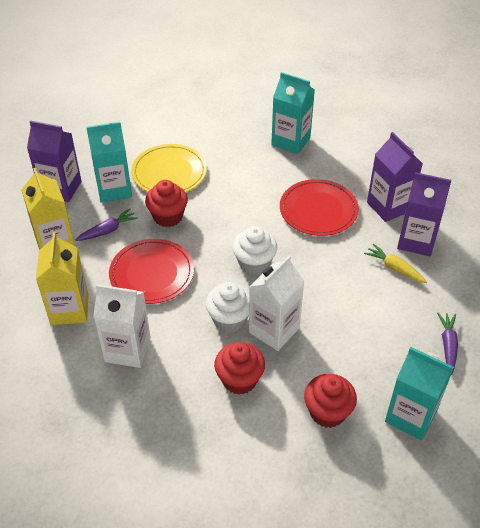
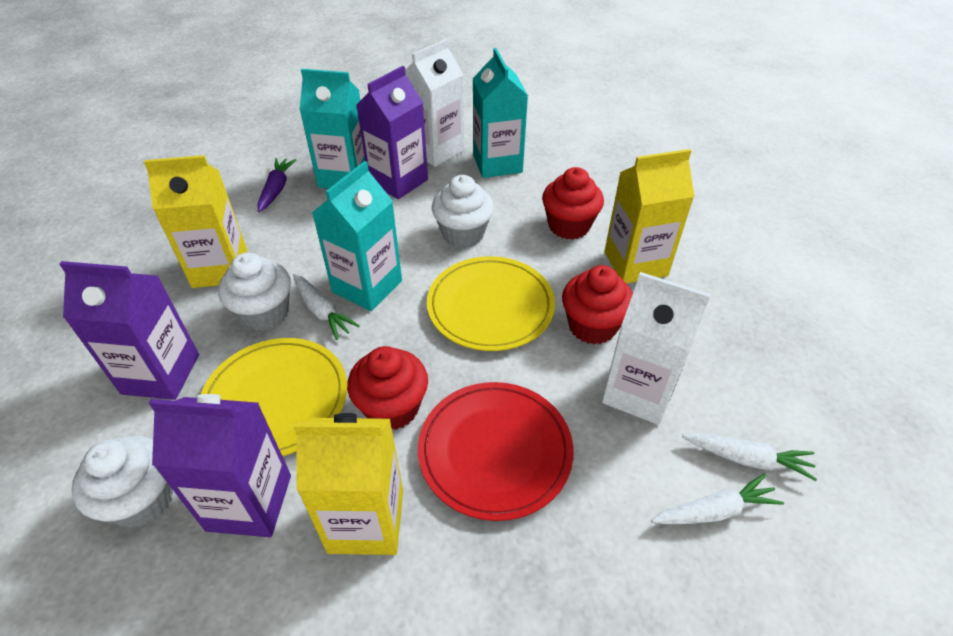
purple carrot: [75,209,138,241] [437,312,458,375] = 2 -> [258,158,296,212] = 1
red plate: [109,239,194,304] [280,179,359,236] = 2 -> [418,382,573,521] = 1
white carrot: none = 0 -> [293,274,360,340] [651,474,784,524] [682,433,817,481] = 3
white cupcake: [206,282,249,333] [232,226,277,275] = 2 -> [71,436,173,529] [218,253,291,331] [432,175,494,248] = 3
yellow carrot: [364,244,427,283] = 1 -> none = 0
yellow carton: [21,168,75,250] [36,232,89,325] = 2 -> [144,155,247,288] [293,413,403,555] [604,149,694,284] = 3
yellow plate: [131,144,207,192] = 1 -> [201,338,347,456] [427,256,555,351] = 2

